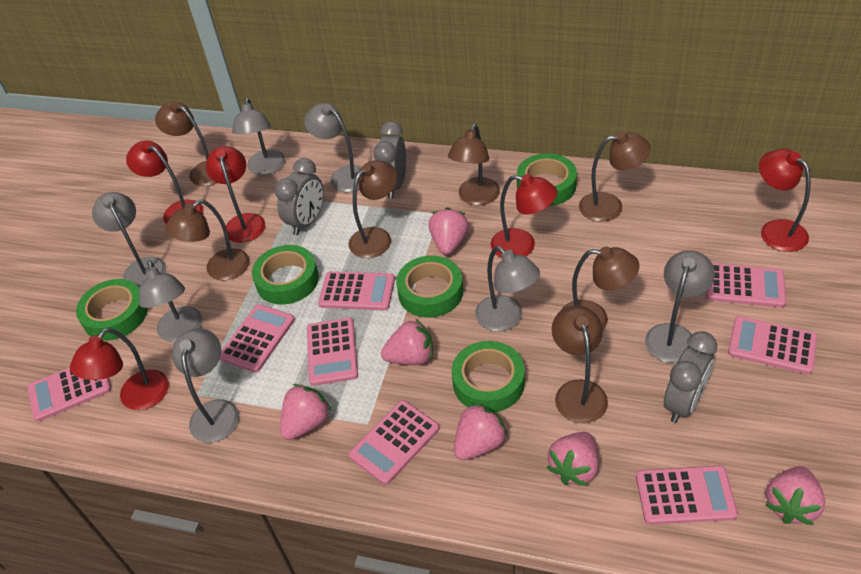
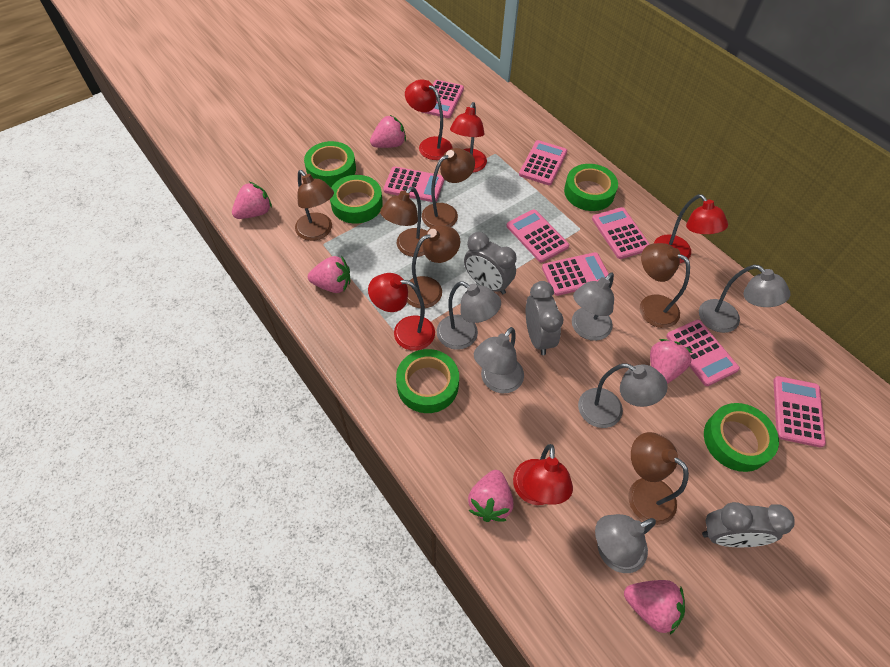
brown lamp: [155,101,216,186] [165,200,249,280] [349,160,397,258] [448,124,500,205] [552,306,608,423] [562,246,639,330] [579,131,651,222] = 7 -> [295,170,334,241] [380,187,426,257] [407,225,460,308] [422,148,475,228] [628,432,689,525] [640,243,690,328] = 6
grey lamp: [92,192,166,288] [139,261,202,342] [172,328,239,443] [232,98,286,175] [304,103,362,192] [475,246,540,332] [645,251,715,363] = 7 -> [437,281,501,350] [474,327,524,393] [572,272,614,341] [578,363,668,428] [595,514,656,573] [699,265,791,333] = 6

